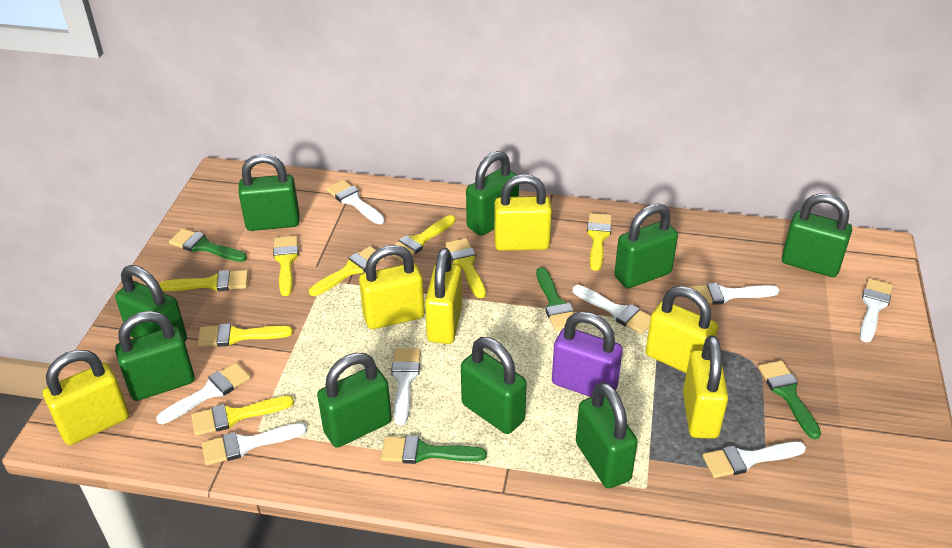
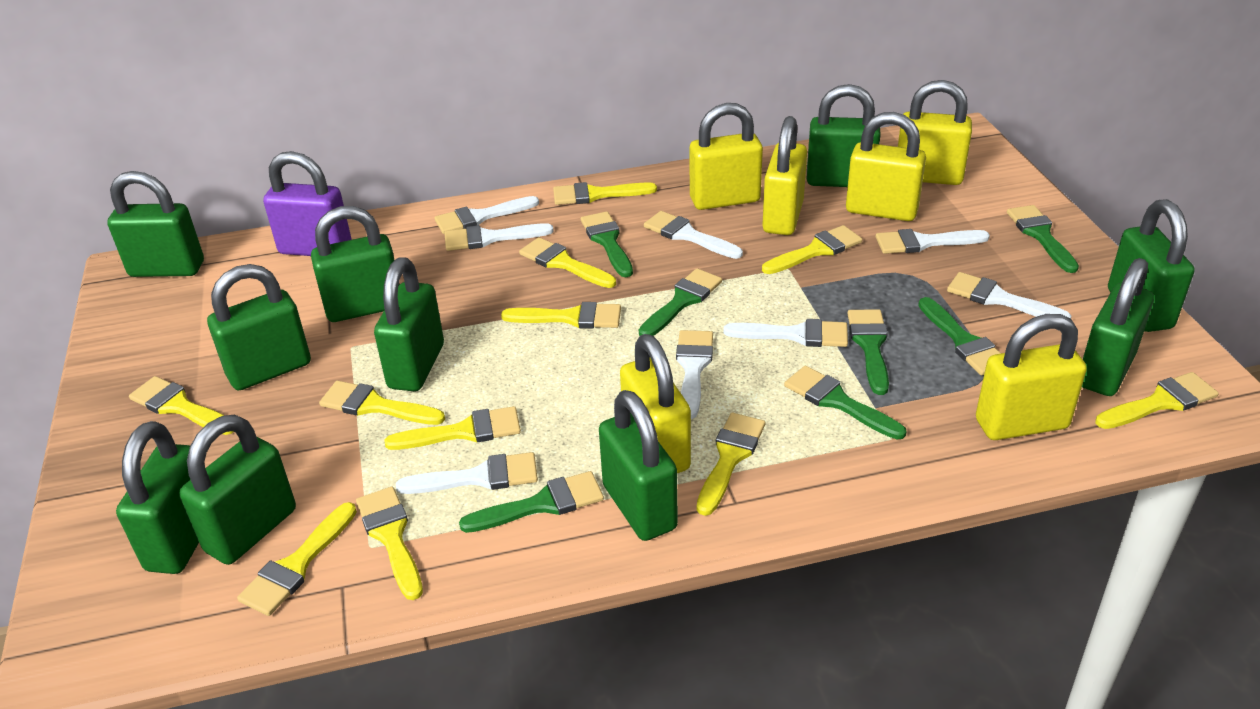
green brush: [169,228,247,262] [381,436,487,464] [536,267,579,331] [758,360,821,439] = 4 -> [459,471,604,533] [581,211,633,277] [639,268,722,336] [784,366,906,440] [847,309,889,395] [918,297,1001,375] [1007,205,1079,273] = 7
green padlock: [115,265,187,341] [115,311,195,401] [238,154,299,231] [317,353,392,448] [461,337,527,434] [466,151,519,236] [576,382,638,488] [614,204,678,288] [782,193,852,277] = 9 -> [107,171,204,277] [116,421,199,574] [179,415,296,565] [207,264,311,390] [311,206,400,322] [374,257,444,391] [599,390,678,541] [807,84,881,187] [1082,258,1154,396] [1108,199,1195,332] = 10
yellow brush: [159,270,248,291] [191,396,294,436] [197,323,293,347] [273,236,299,296] [309,246,385,296] [392,215,455,262] [445,238,486,298] [587,213,612,271] = 8 -> [129,376,233,435] [237,502,357,616] [319,381,445,425] [356,487,423,600] [384,406,521,450] [501,302,621,329] [519,237,616,288] [553,182,657,205] [697,413,766,516] [762,225,862,274] [1095,372,1219,429] = 11

